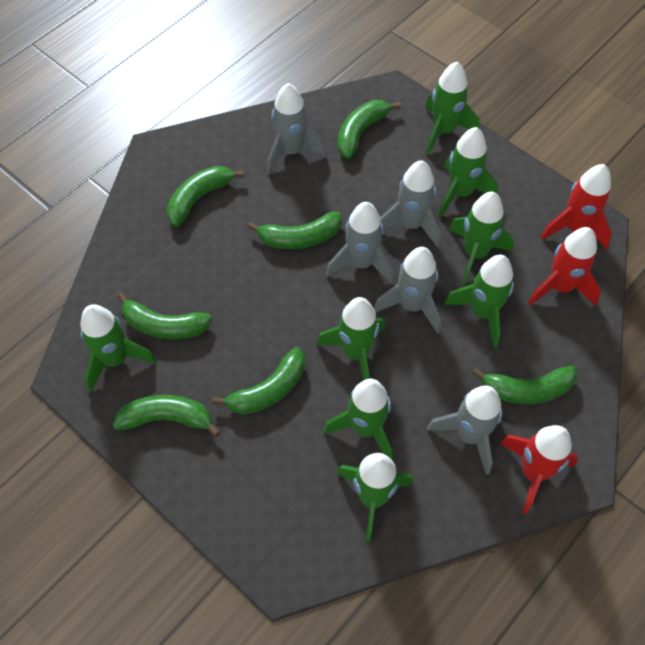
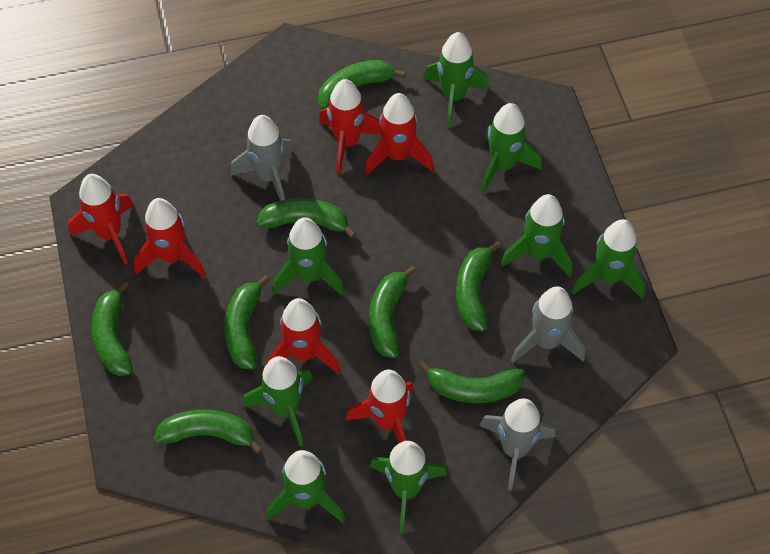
green banana: [113,395,221,437] [117,292,212,339] [167,166,244,227] [212,347,305,414] [247,212,342,249] [337,100,401,159] [472,366,577,404] = 7 -> [92,281,133,376] [154,409,263,454] [224,275,270,369] [256,198,357,239] [318,60,406,109] [369,266,417,358] [418,361,525,403] [456,241,501,332] = 8
grey rocket: [267,83,327,174] [326,202,394,284] [374,247,441,334] [380,160,441,248] [427,386,502,475] = 5 -> [230,115,294,201] [479,398,555,491] [511,286,585,363] = 3
red rocket: [500,425,578,514] [528,227,601,306] [541,164,612,249] = 3 -> [68,174,134,264] [134,198,206,277] [266,298,341,374] [319,79,381,174] [345,370,414,443] [365,93,434,175] = 6

